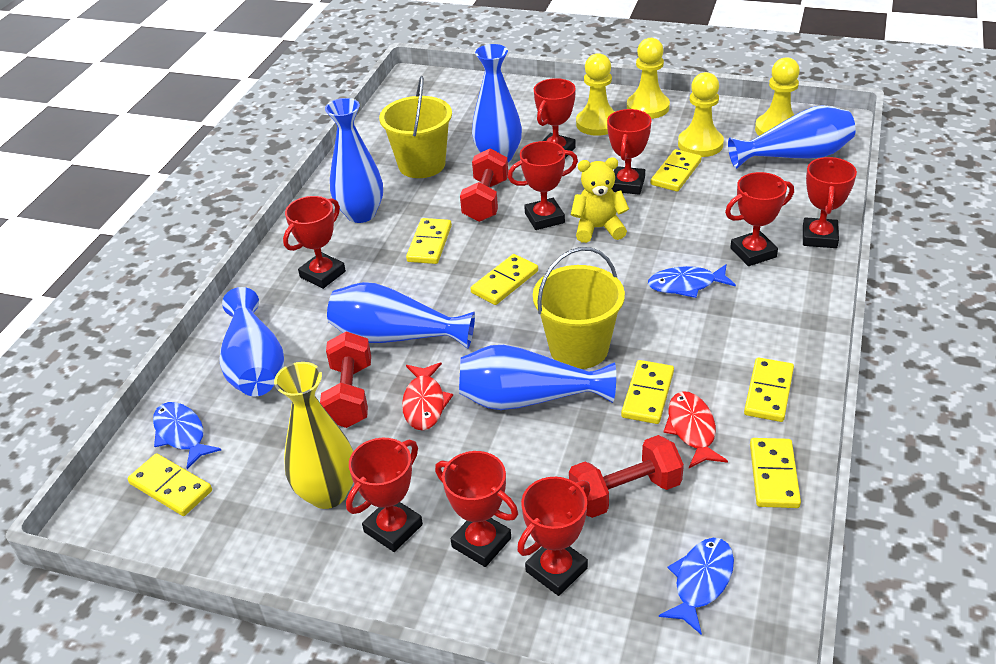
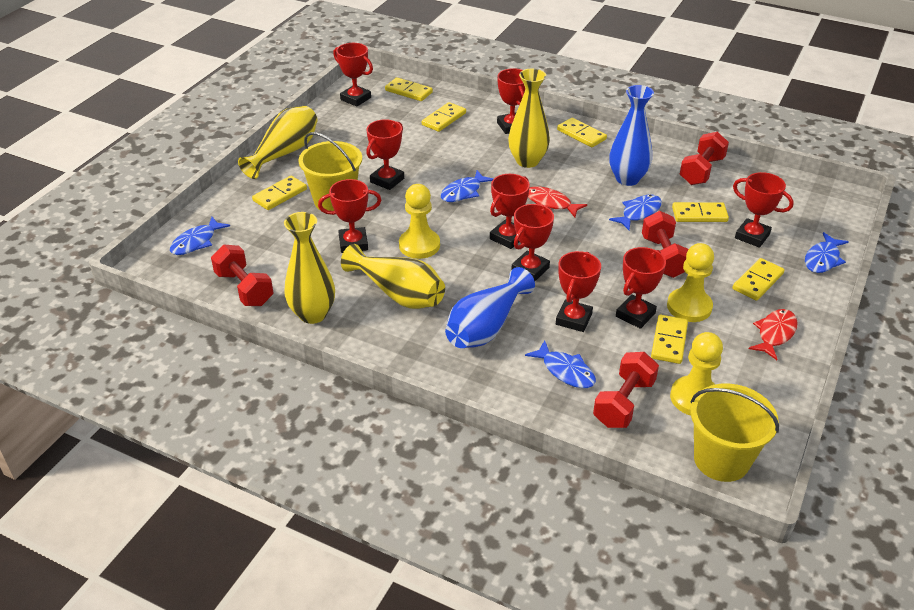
blue fish: [153,402,221,469] [648,264,736,298] [659,538,734,635] = 3 -> [170,217,230,255] [441,170,493,202] [525,340,596,388] [609,195,662,231] [805,232,849,273] = 5
blue vase: [220,287,284,397] [325,98,383,223] [327,282,475,349] [459,345,616,410] [472,44,522,162] [728,105,856,169] = 6 -> [445,267,535,348] [610,85,654,186] = 2
red dumbbell: [320,331,371,428] [460,148,508,222] [569,435,684,518] = 3 -> [211,245,274,306] [593,352,659,428] [642,211,689,278] [680,132,729,185] = 4
yellow pawn: [576,53,615,136] [627,38,670,119] [678,72,724,157] [755,57,800,136] = 4 -> [399,184,440,259] [667,243,714,322] [670,332,723,415] = 3
yellow teddy bear: [571,158,629,243] = 1 -> none = 0
yellow vase: [274,362,353,509] = 1 -> [238,106,317,179] [284,212,335,324] [341,244,445,309] [508,68,550,168] = 4

